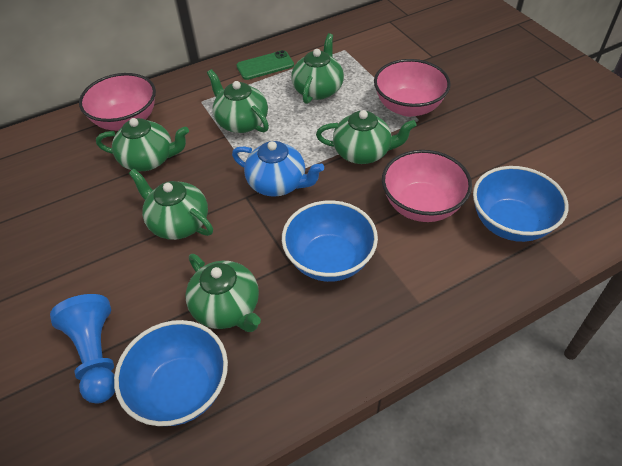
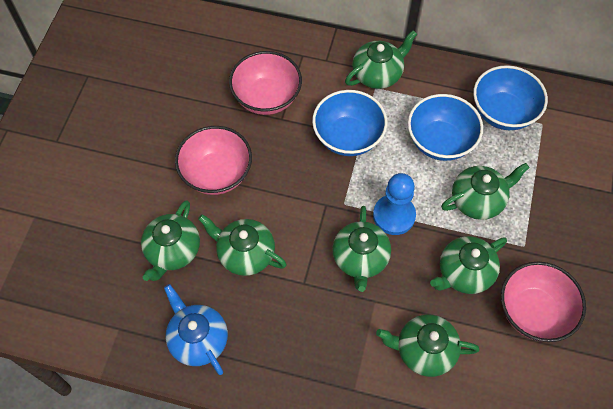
green phone: [236,50,294,80] = 1 -> none = 0
green teapot: [96,118,189,171] [129,169,213,240] [186,254,261,332] [207,69,269,133] [291,33,344,104] [316,110,417,164] = 6 -> [141,200,200,281] [198,214,287,276] [332,206,391,292] [345,30,417,89] [376,315,479,377] [430,236,507,294] [441,163,529,220] = 7

